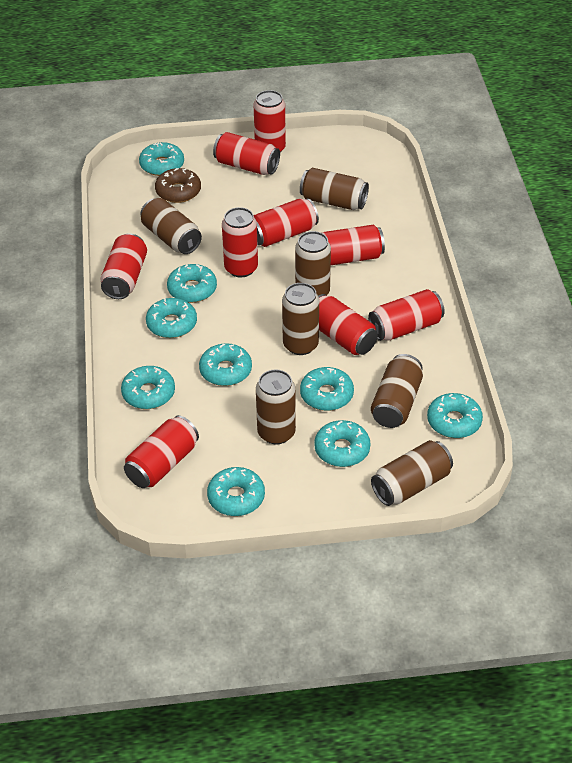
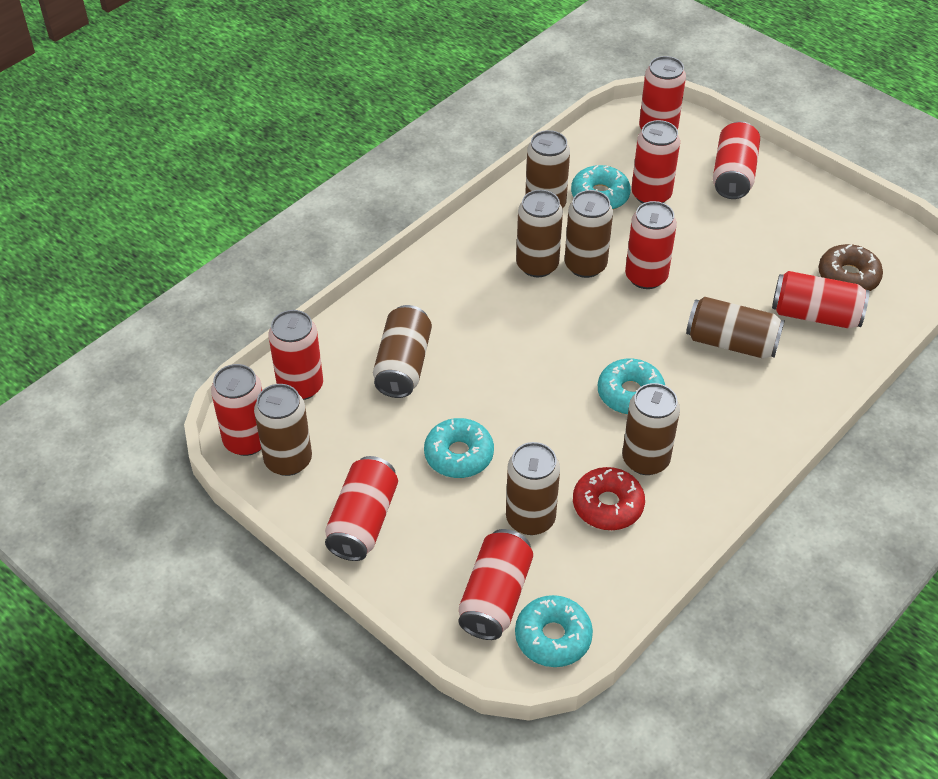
brown can: [141,198,202,254] [256,369,296,445] [282,283,319,355] [295,231,331,295] [300,168,369,210] [371,354,423,428] [371,440,453,506] = 7 -> [254,384,312,476] [373,305,432,398] [506,442,560,535] [516,190,563,277] [525,130,570,209] [565,190,613,278] [622,383,680,475] [686,297,785,358] = 8
red donut: none = 0 -> [573,467,645,530] = 1
turquoise donut: [121,366,175,409] [139,142,184,176] [146,298,197,338] [167,264,217,303] [199,343,252,386] [207,467,265,516] [300,367,354,411] [314,420,370,467] [427,393,483,438] = 9 -> [424,418,494,478] [515,595,593,667] [571,165,631,210] [598,359,665,415] = 4

